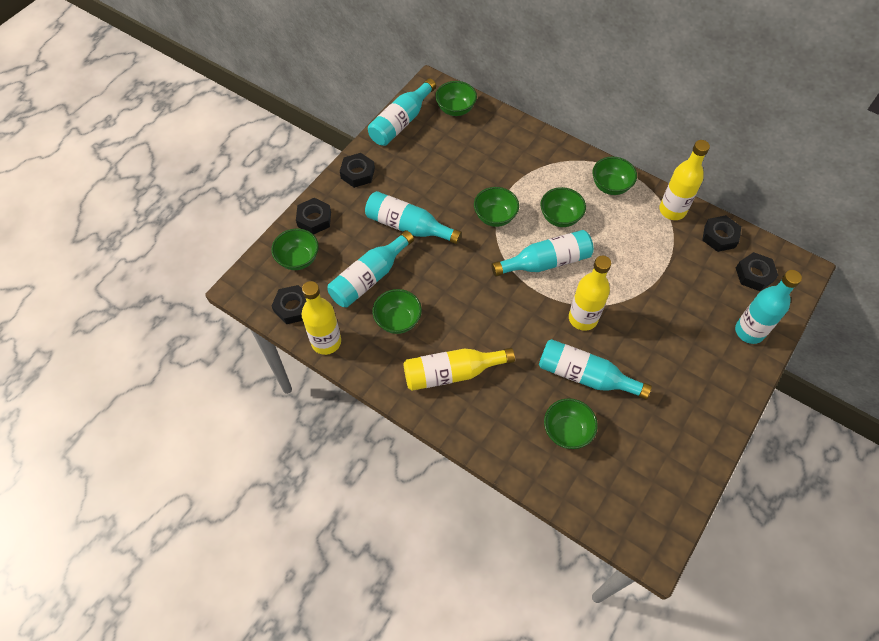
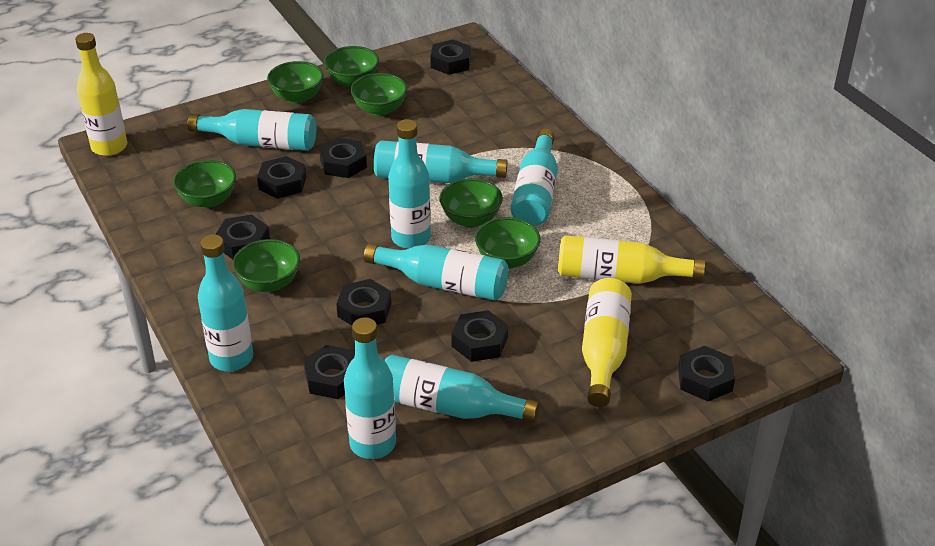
black nut: [272,285,306,324] [296,198,331,235] [340,153,375,188] [702,215,741,252] [736,252,778,291] = 5 -> [215,214,270,259] [257,156,306,199] [303,345,355,399] [319,138,367,178] [336,279,391,325] [430,40,471,75] [451,310,508,362] [678,346,735,401] = 8
turquoise bottle: [327,230,414,307] [365,191,462,244] [368,78,436,146] [491,230,594,276] [539,339,652,400] [735,270,802,344] = 6 -> [187,109,316,151] [198,234,253,371] [344,317,396,459] [364,243,509,301] [374,140,507,183] [384,355,540,423] [388,119,431,249] [511,129,558,226] = 8
yellow bottle: [302,281,341,355] [403,348,515,391] [569,256,611,331] [659,140,710,220] = 4 -> [75,33,127,156] [558,235,705,284] [582,278,632,407] = 3

